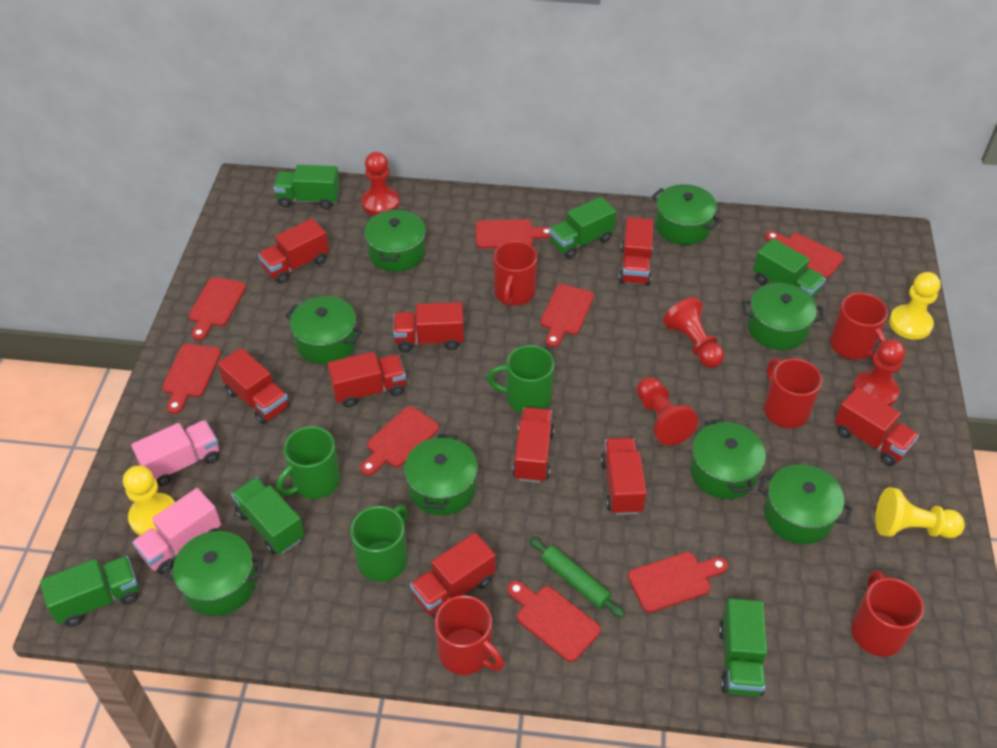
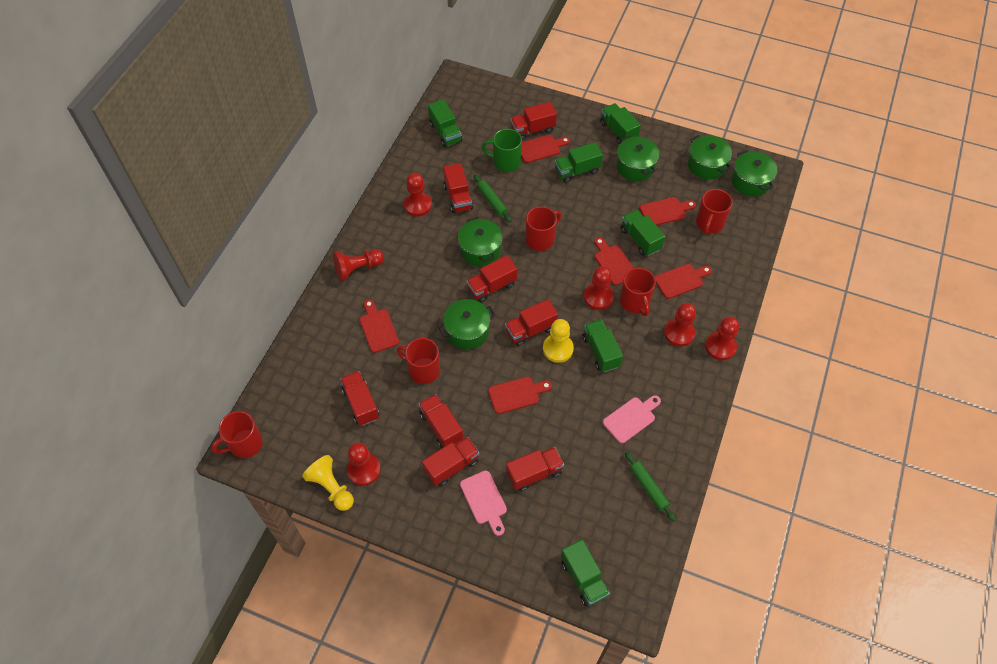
green mug: [276,426,340,499] [350,505,407,582] [487,345,554,413] = 3 -> [482,129,522,172] = 1
green pot: [164,531,263,616] [285,296,362,364] [364,208,426,272] [404,434,478,515] [652,184,721,245] [690,419,766,499] [742,283,824,350] [758,464,853,544] = 8 -> [438,299,496,349] [458,217,502,266] [616,136,659,181] [688,135,732,180] [731,150,777,196] = 5
green rolling pin: [529,537,625,618] = 1 -> [474,174,512,222] [625,452,676,521] = 2
pink cutting board: none = 0 -> [460,471,507,536] [603,395,661,443] = 2
pink truck: [131,420,219,486] [132,488,221,574] = 2 -> none = 0
red cutting board: [162,344,221,414] [188,277,246,340] [360,406,439,476] [476,219,550,249] [507,581,601,662] [540,284,594,347] [628,552,728,613] [765,231,844,278] = 8 -> [360,299,399,353] [488,377,552,414] [521,135,570,163] [594,237,634,285] [640,197,696,225] [655,264,712,299] = 6
red pawn: [361,152,400,216] [637,377,698,445] [663,297,724,368] [853,339,905,406] = 4 -> [333,249,384,281] [347,443,381,486] [404,173,432,217] [584,266,614,310] [664,303,696,347] [705,317,739,360] = 6
red truck: [218,348,290,424] [258,218,329,284] [328,352,406,408] [393,302,464,352] [410,533,496,619] [512,407,554,483] [601,438,646,515] [619,217,654,286] [835,387,919,466] = 9 -> [340,371,379,426] [419,394,463,448] [422,437,479,487] [443,163,473,213] [467,255,517,303] [505,299,558,346] [506,447,564,492] [510,102,557,140] = 8
yellow pawn: [123,466,175,535] [875,487,965,538] [889,272,941,340] = 3 -> [302,455,354,511] [543,319,574,363] = 2

